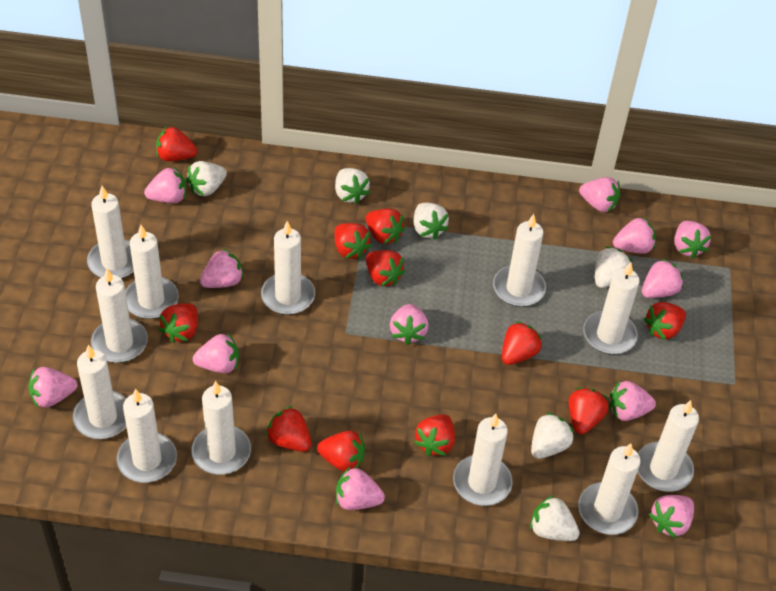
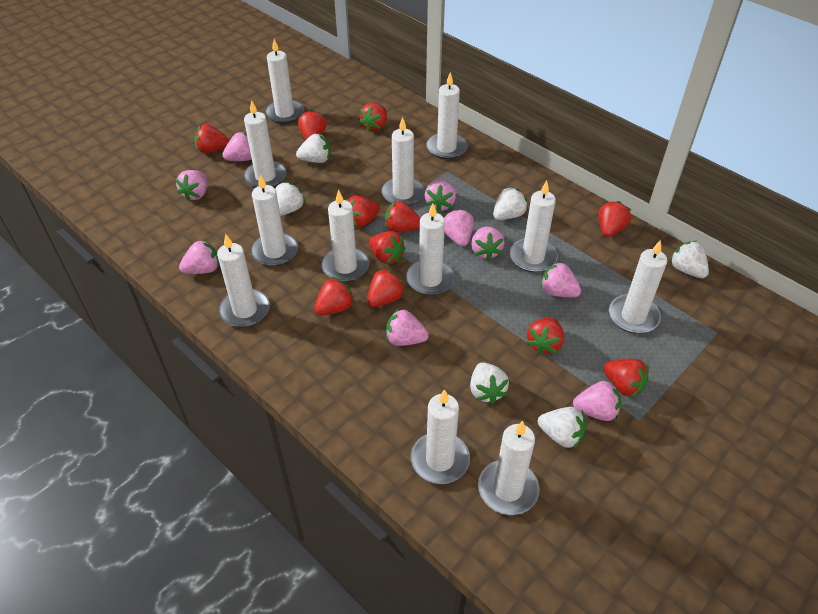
pink strawberry: [28,367,77,408] [144,167,186,203] [193,333,239,373] [200,249,244,288] [336,466,385,510] [390,304,428,345] [579,177,620,212] [609,381,656,421] [613,217,656,254] [642,259,683,298] [649,495,694,538] [675,221,711,259] = 12 -> [175,170,207,202] [179,240,219,274] [222,132,252,161] [386,309,429,346] [425,180,456,213] [443,209,474,246] [471,227,505,261] [540,261,581,297] [573,381,621,421] = 9

